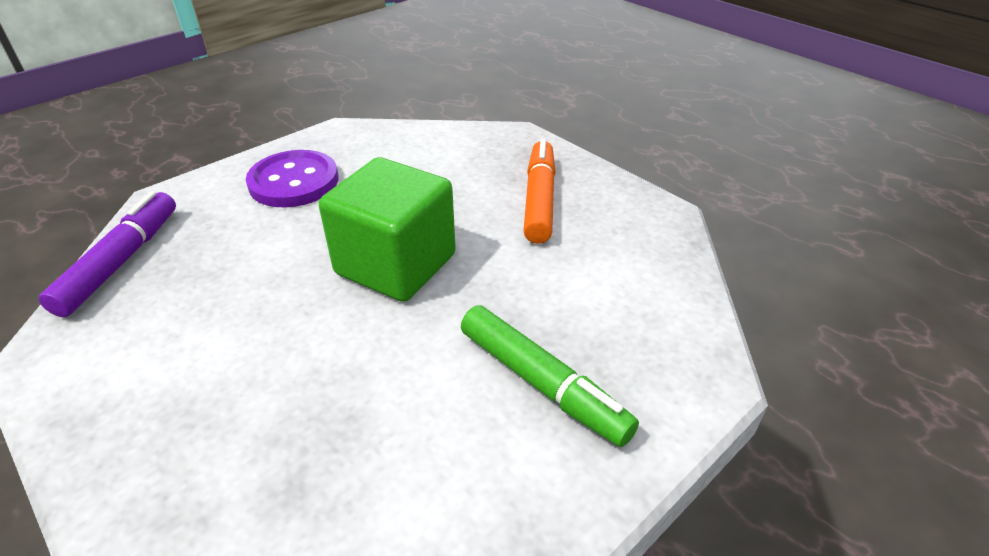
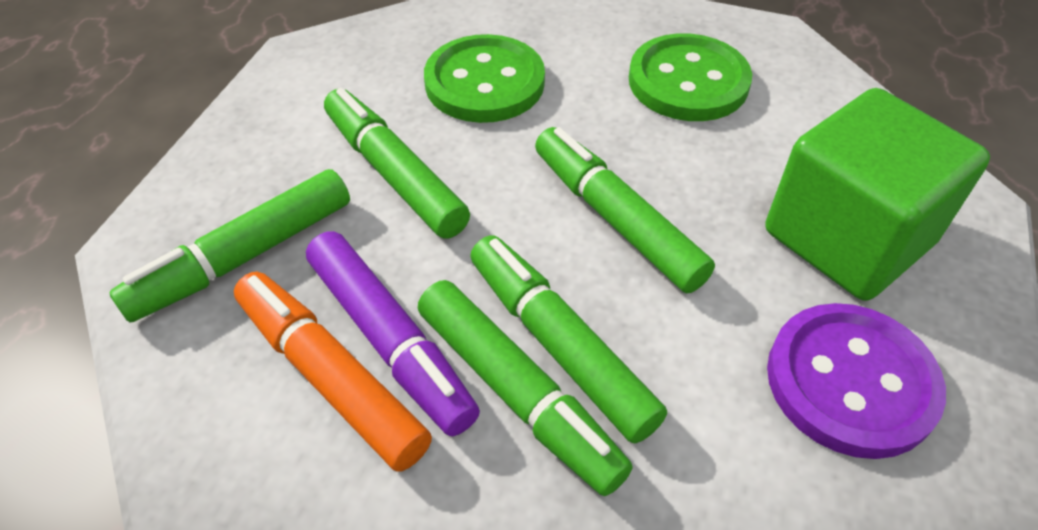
green button: none = 0 -> [424,34,545,123] [629,33,752,121] = 2
green marker: [461,305,639,447] = 1 -> [109,169,350,322] [324,88,470,239] [418,280,633,496] [470,235,667,443] [535,127,715,293] = 5

